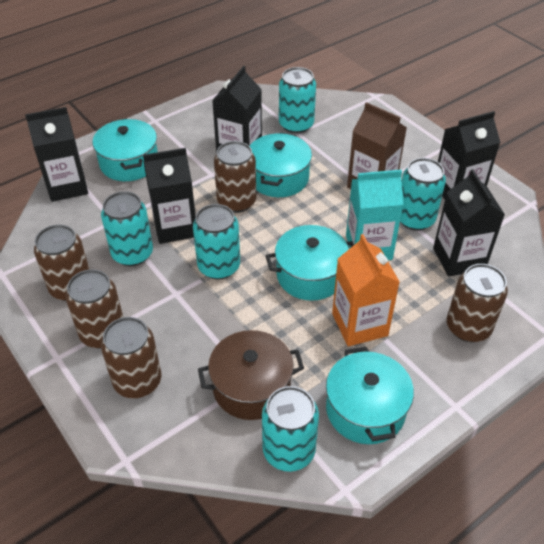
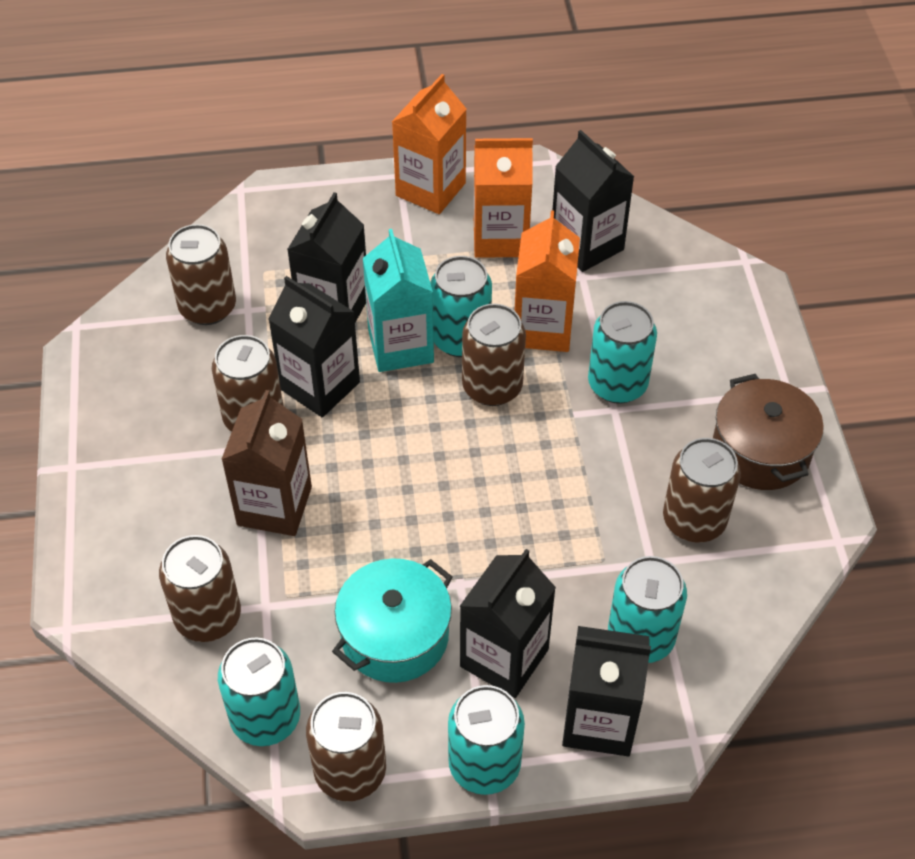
brown can: [34,225,90,301] [66,269,123,348] [101,317,161,398] [214,141,256,213] [447,264,508,342] = 5 -> [159,535,241,642] [166,224,236,325] [212,335,283,432] [306,692,386,801] [462,304,526,406] [663,438,741,542] = 6
orange carton: [332,234,400,346] = 1 -> [392,74,467,214] [474,138,533,258] [514,210,580,352] = 3
turquoise pot: [92,119,158,181] [250,132,312,197] [266,225,354,301] [326,347,414,444] = 4 -> [332,558,453,683] = 1

